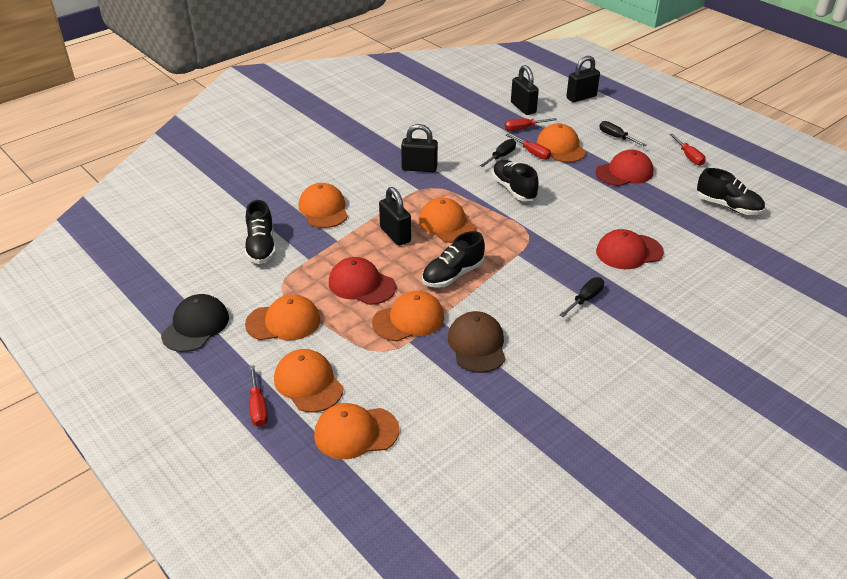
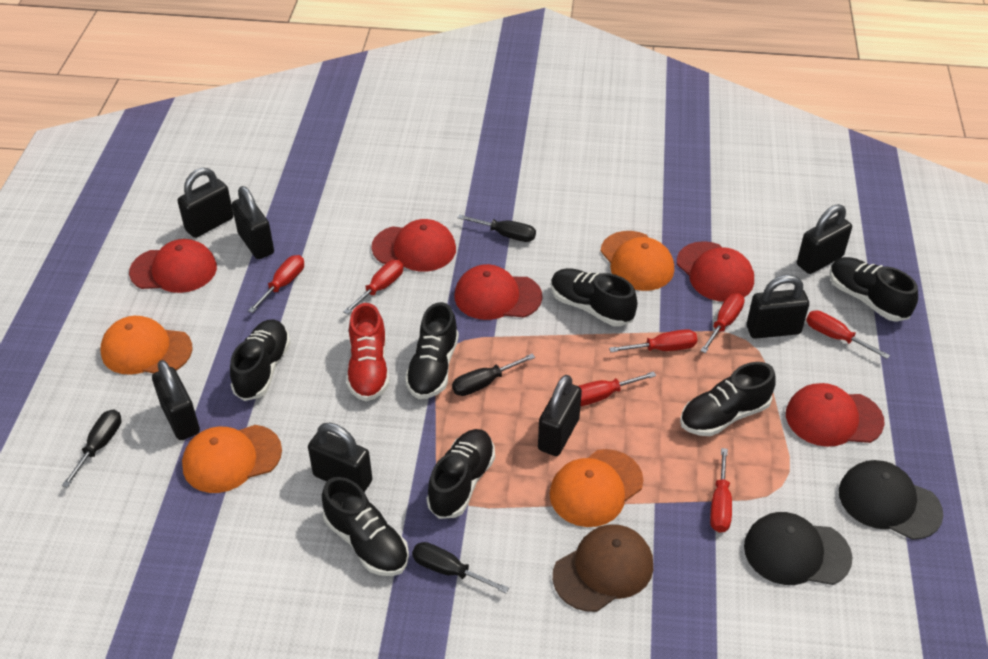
black cap: [161,294,229,352] = 1 -> [744,512,853,585] [839,460,943,540] = 2
black padlock: [379,187,411,246] [401,124,438,172] [511,65,539,115] [566,56,600,102] = 4 -> [152,360,200,440] [178,168,234,238] [232,186,274,259] [308,423,372,492] [538,375,582,456] [747,275,809,339] [797,204,852,274] = 7
black screwdriver: [480,139,516,168] [560,277,604,317] [599,121,647,147] = 3 -> [62,409,121,488] [412,542,509,593] [452,354,535,396] [458,214,536,242] = 4
black shoe: [245,200,276,264] [422,231,485,288] [492,160,539,201] [697,168,765,215] = 4 -> [230,320,290,401] [322,477,409,576] [405,302,459,399] [427,429,495,519] [551,268,637,326] [680,362,776,436] [830,257,918,322] = 7
orange cap: [245,294,320,340] [274,349,343,413] [299,183,348,228] [314,403,399,459] [372,291,444,341] [418,198,476,243] [537,123,586,162] = 7 -> [100,316,192,375] [182,425,282,493] [549,449,643,527] [600,231,674,291] = 4
red cap: [329,257,396,305] [595,150,654,186] [596,229,664,269] = 3 -> [129,239,217,293] [372,219,456,271] [454,264,542,320] [677,241,754,302] [786,383,885,447] = 5
red screwdriver: [249,365,268,427] [505,118,557,131] [506,134,551,160] [669,134,706,166] = 4 -> [248,255,304,313] [343,260,403,314] [579,371,656,406] [609,329,698,352] [700,293,744,353] [710,448,732,533] [806,311,890,359] = 7
red shoe: none = 0 -> [347,303,389,402] = 1

